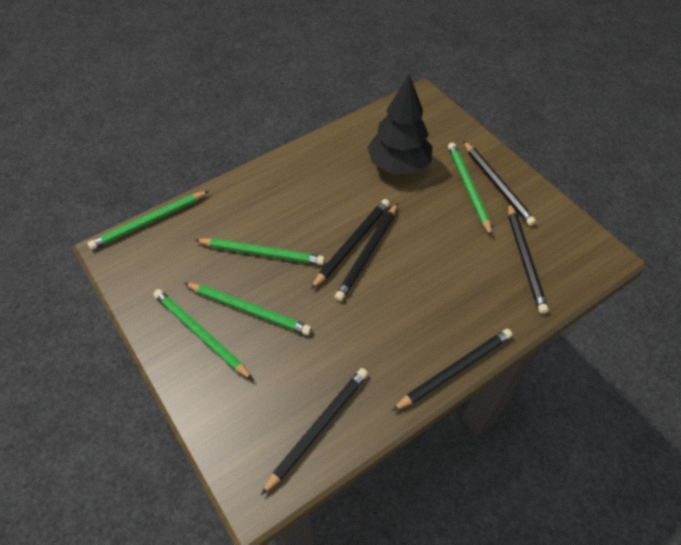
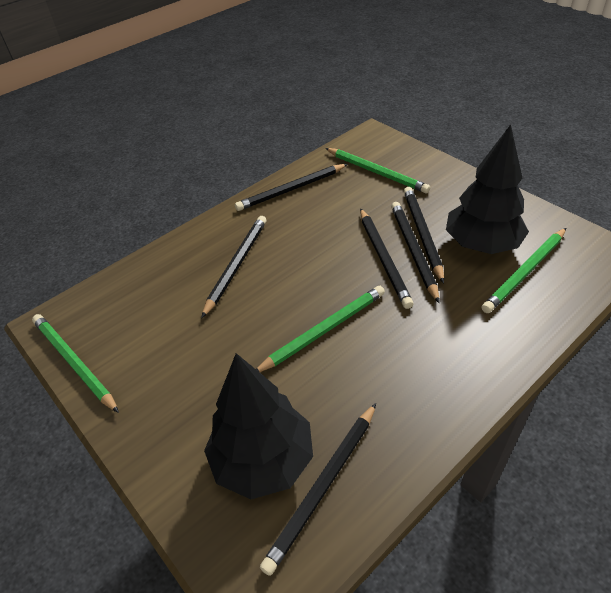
black tree: [368,74,433,174] = 1 -> [204,353,313,499] [446,124,529,254] = 2
green pencil: [87,191,209,250] [153,289,253,380] [184,283,312,335] [195,238,325,265] [448,142,492,236] = 5 -> [32,314,119,413] [256,286,385,372] [325,148,431,193] [482,228,566,313] = 4

